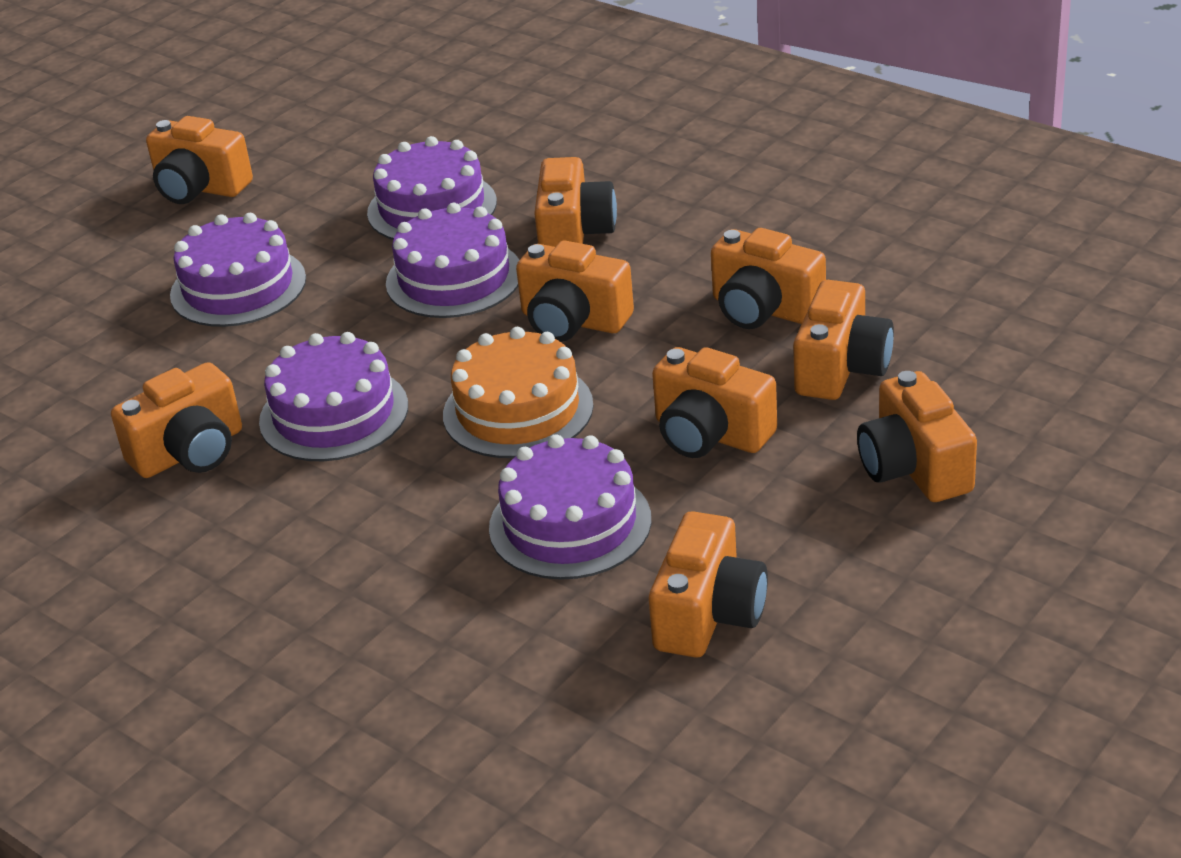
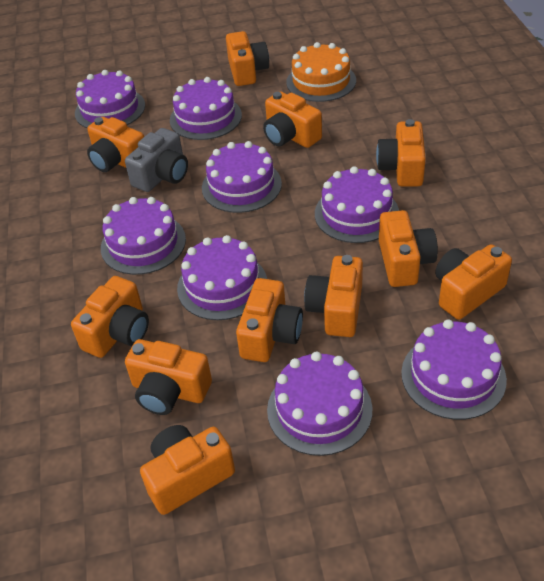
grey camera: none = 0 -> [125,128,188,192] = 1
orange camera: [111,362,242,478] [146,116,253,204] [516,240,634,342] [534,157,617,247] [649,511,768,658] [652,347,777,458] [711,228,826,329] [793,280,894,400] [857,371,977,502] = 9 -> [71,276,149,358] [87,117,144,172] [125,339,212,415] [140,425,235,515] [226,31,269,86] [236,278,303,362] [263,91,322,148] [304,255,363,337] [376,119,426,186] [379,210,438,287] [435,244,512,320] = 11
purple cake: [170,213,306,327] [259,332,408,461] [367,136,497,240] [386,203,519,318] [489,435,651,580] = 5 -> [75,70,145,128] [101,197,186,275] [170,77,242,140] [177,235,267,320] [202,141,282,213] [267,352,372,456] [315,166,399,243] [401,319,507,420] = 8

